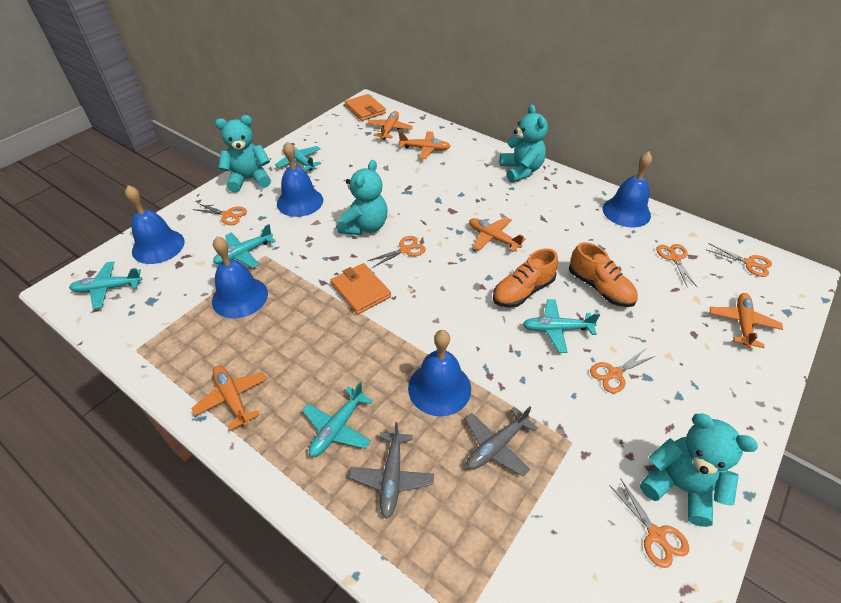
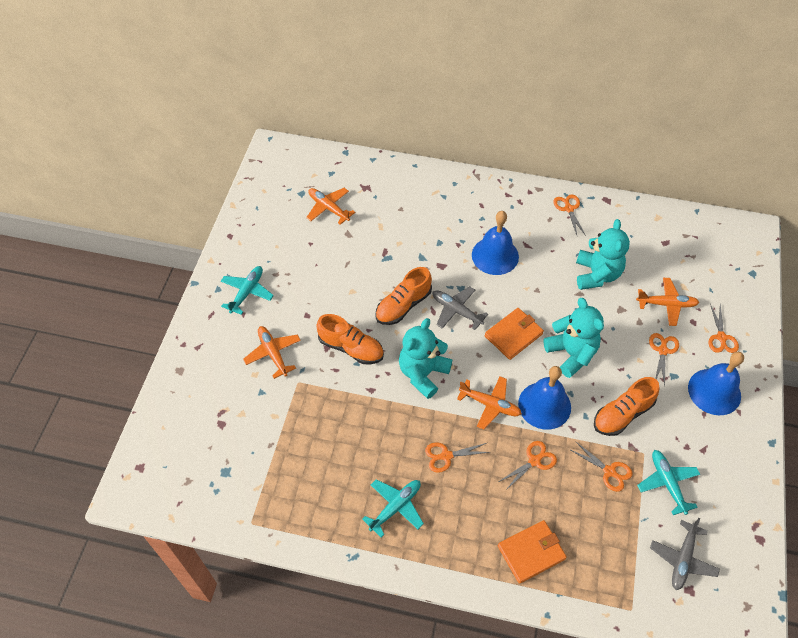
blue bell: [125,185,185,264] [212,236,268,318] [277,141,323,217] [408,330,471,416] [603,151,652,227] = 5 -> [472,211,519,275] [518,366,571,430] [688,352,744,415] = 3
orange plane: [191,365,267,430] [367,111,413,140] [399,131,451,159] [469,217,526,252] [710,293,783,348] = 5 -> [243,326,301,379] [306,188,355,225] [457,376,522,430] [636,278,699,326] = 4
orange shoe: [493,248,558,308] [569,242,638,307] = 2 -> [316,314,384,364] [375,267,432,325] [594,377,659,436] = 3
turquoise plane: [69,262,142,309] [213,224,276,268] [275,144,321,171] [302,382,373,457] [523,299,600,353] = 5 -> [221,266,274,315] [362,479,424,537] [637,450,700,515] = 3
turquoise teddy bear: [215,115,271,192] [337,160,387,235] [500,105,548,183] [640,413,758,527] = 4 -> [399,318,452,399] [543,298,604,378] [576,219,630,290] = 3

